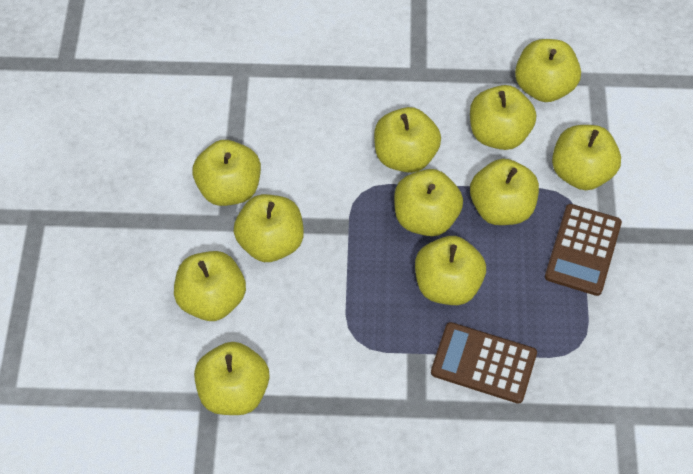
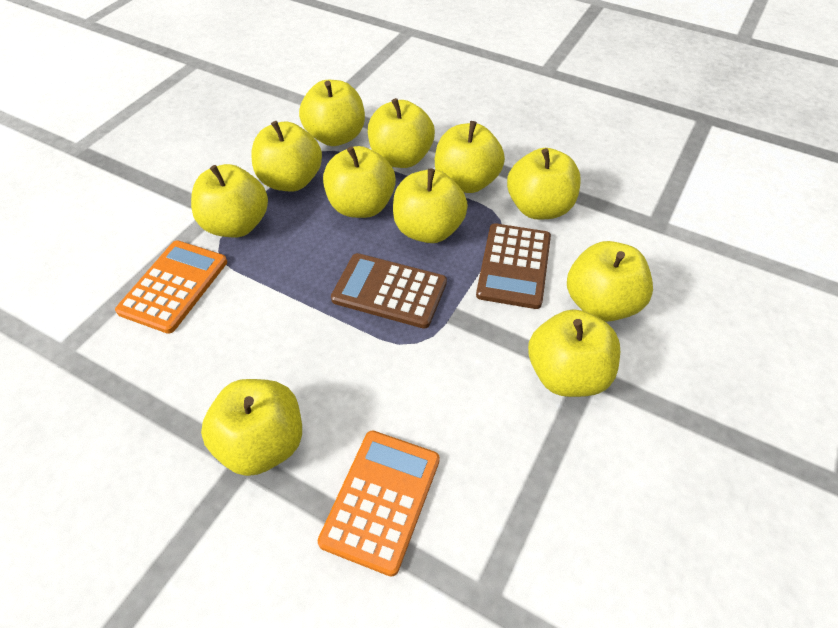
orange calculator: none = 0 -> [115,240,227,334] [317,431,440,577] = 2

